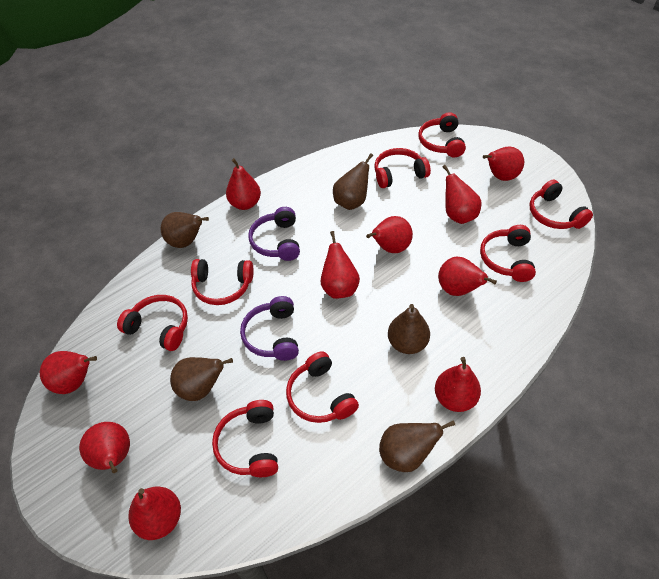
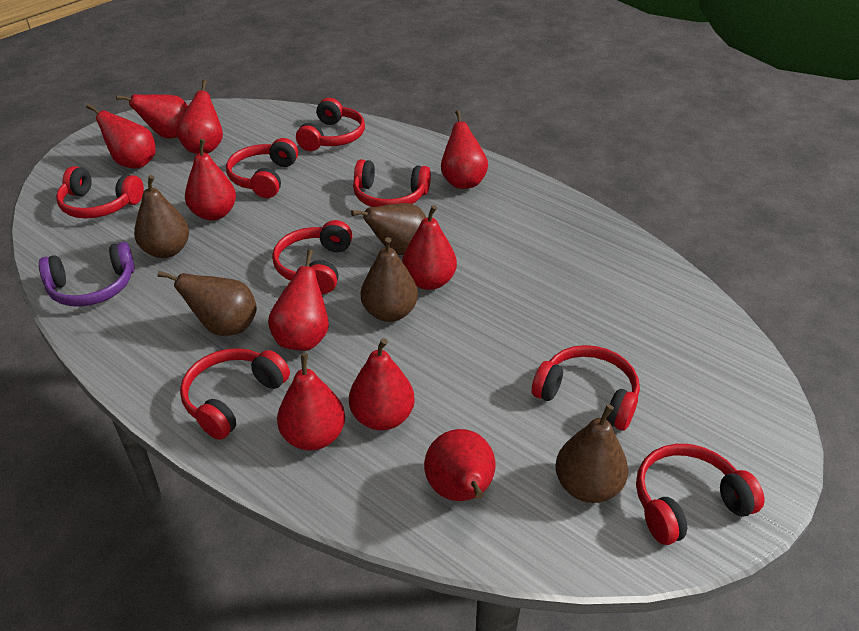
purple headphones: [240,296,299,361] [248,207,300,261] = 2 -> [39,242,135,307] = 1

